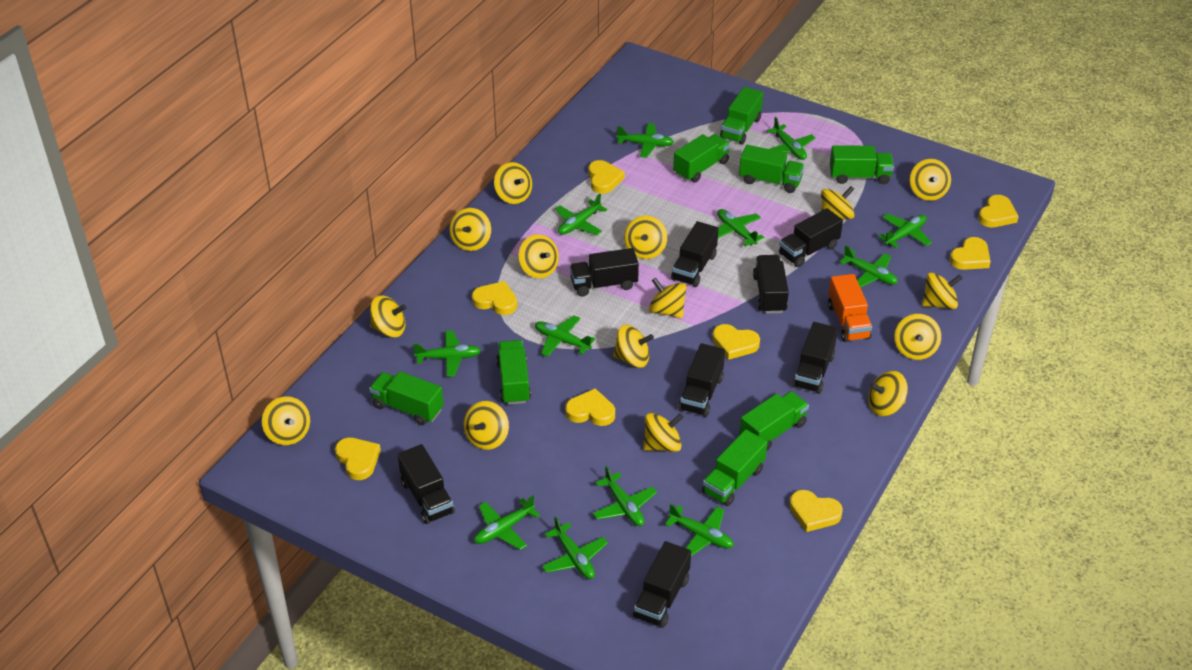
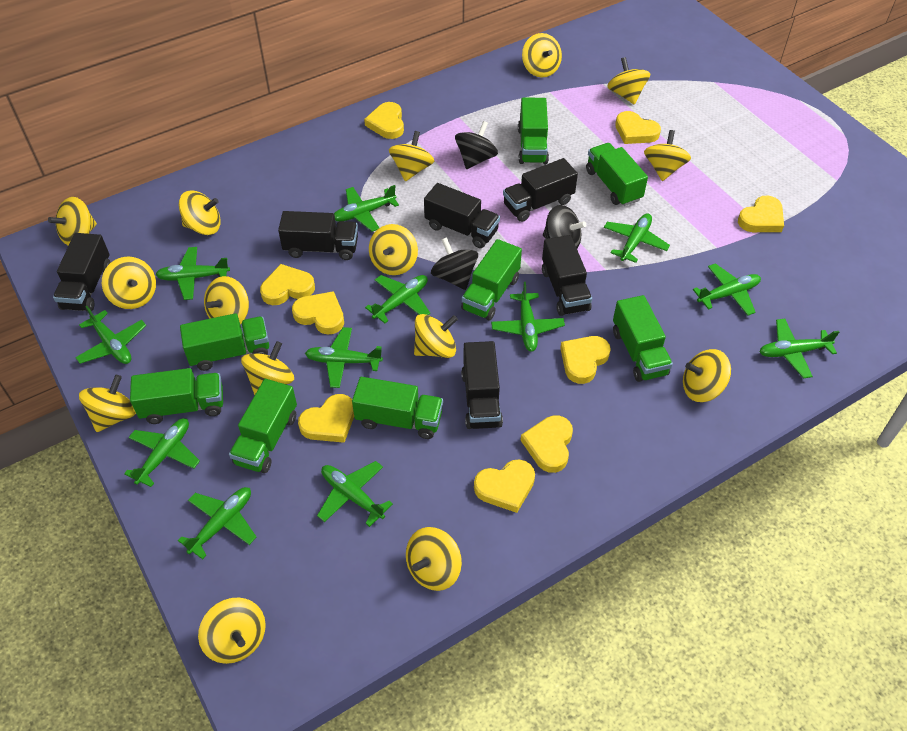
black spinning top: none = 0 -> [431,237,478,290] [455,121,498,169] [543,205,586,248] = 3
black truck: [397,444,455,524] [570,248,639,297] [633,541,691,628] [671,221,719,287] [678,343,725,417] [753,255,789,314] [779,208,843,267] [792,322,838,394] = 8 -> [53,233,111,312] [278,211,358,260] [424,183,500,248] [461,341,503,429] [503,158,578,222] [542,235,592,316] = 6
orange truck: [828,274,872,342] = 1 -> none = 0
yellow heart: [335,437,381,480] [472,281,517,315] [565,388,615,426] [588,160,625,194] [712,324,760,360] [789,490,843,532] [950,237,991,270] [978,195,1019,227] = 8 -> [260,264,315,305] [292,291,344,334] [298,394,354,443] [364,102,404,139] [474,460,535,513] [521,415,573,473] [560,336,611,384] [615,111,661,144] [738,195,784,232] = 9

